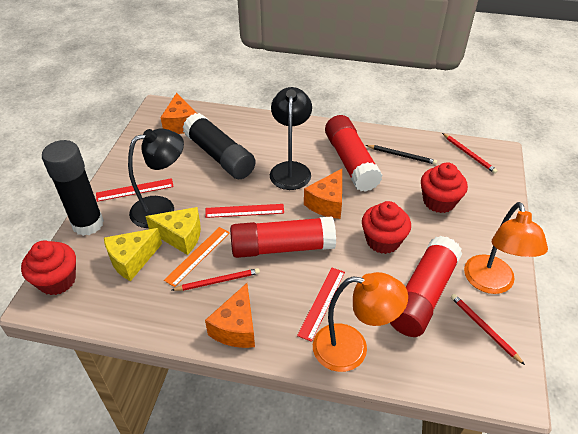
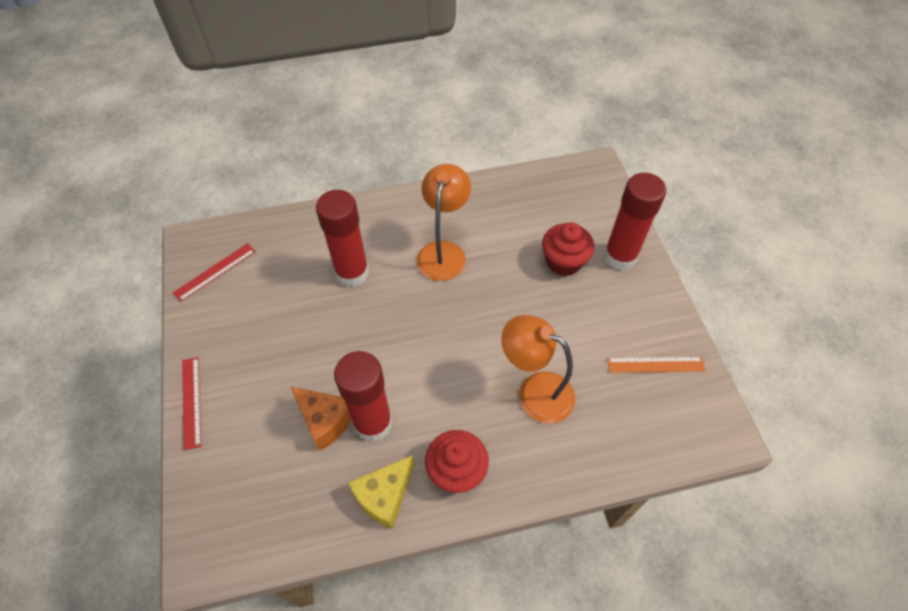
black glue stick: [42,140,104,236] [183,113,256,179] = 2 -> none = 0
black lamp: [128,128,184,228] [270,87,312,190] = 2 -> none = 0
black pencil: [366,145,437,165] = 1 -> none = 0
orange cheese: [160,93,197,134] [205,283,255,348] [304,169,342,219] = 3 -> [291,387,352,451] = 1
red cupcake: [21,240,76,295] [362,201,411,254] [421,162,468,213] = 3 -> [425,430,489,493] [542,222,594,276] = 2
red pencil: [171,268,260,291] [442,133,498,174] [451,294,525,365] = 3 -> none = 0
red ruler: [96,178,174,202] [205,204,284,218] [297,267,345,342] = 3 -> [173,243,256,302] [182,357,201,450] = 2
yellow cheese: [104,228,162,281] [146,207,201,255] = 2 -> [348,455,414,530] = 1

